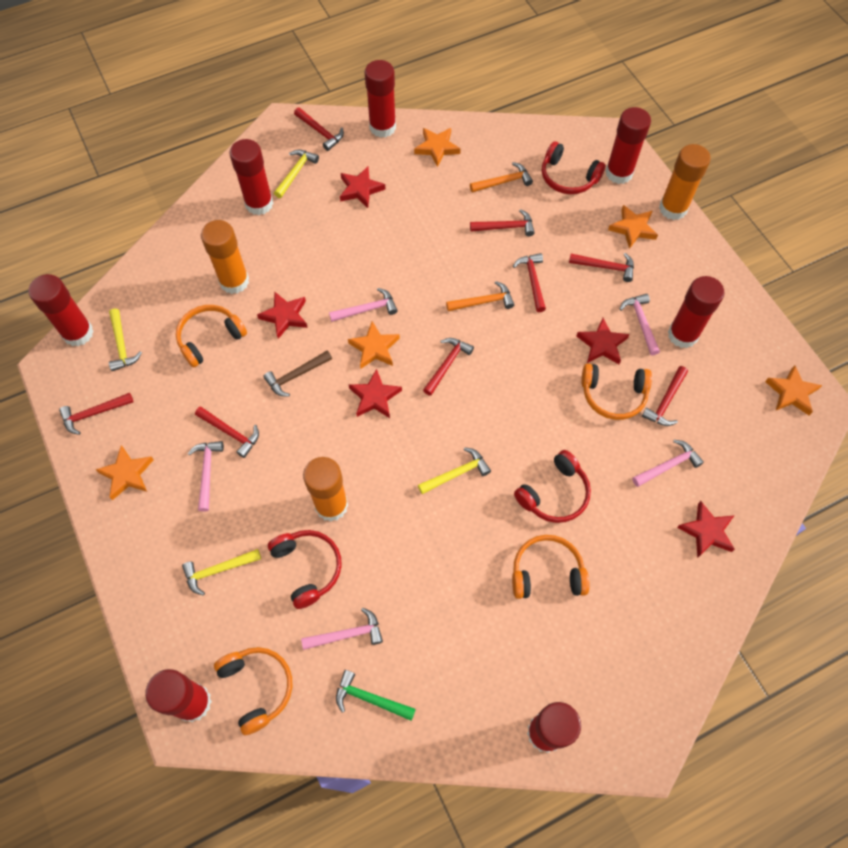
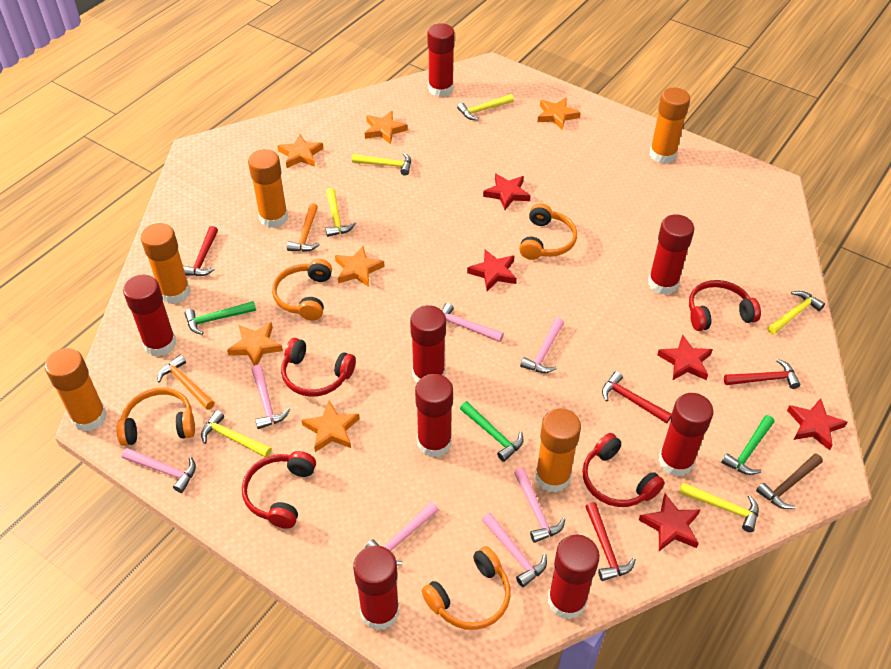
green hammer: [336,670,416,721] = 1 -> [184,301,256,335] [460,401,524,462] [721,415,775,475] = 3
orange glue stick: [201,220,249,294] [303,457,348,521] [659,144,711,220] = 3 -> [45,348,107,432] [141,223,191,304] [248,149,288,228] [535,408,581,493] [649,88,690,164] = 5
orange star: [96,446,154,500] [348,321,400,369] [414,128,461,167] [608,205,658,249] [765,365,822,415] = 5 -> [227,322,283,365] [277,134,323,168] [301,401,360,452] [335,246,385,287] [365,111,408,144] [537,98,581,130] = 6
pink hammer: [188,441,224,512] [301,608,383,650] [329,288,398,322] [619,294,660,356] [632,440,704,487] = 5 -> [122,448,196,493] [251,365,290,429] [365,502,439,565] [442,303,504,342] [482,513,547,587] [514,468,566,543] [520,318,564,373] = 7
red glue stick: [29,274,94,346] [145,669,212,722] [229,139,274,215] [365,60,396,138] [527,702,581,753] [605,107,651,184] [668,276,724,348] = 7 -> [123,274,177,357] [353,545,399,630] [410,305,446,383] [415,374,453,457] [427,23,455,97] [548,534,600,619] [648,214,694,295] [658,393,714,477] = 8
red hammer: [59,393,134,435] [195,406,259,458] [294,107,344,151] [423,338,474,396] [470,209,535,236] [513,253,546,312] [569,253,634,282] [642,366,688,426] = 8 -> [183,226,218,276] [585,502,636,581] [602,371,671,424] [724,359,800,389] = 4
red headphones: [268,530,342,609] [514,450,591,523] [542,141,605,194] = 3 -> [242,451,316,529] [281,338,356,397] [582,433,665,507] [689,280,761,331] = 4
yellow hammer: [109,309,142,371] [182,549,261,596] [274,150,319,198] [418,447,491,494] = 4 -> [201,410,272,457] [325,188,356,237] [352,153,411,176] [457,94,514,120] [679,482,759,532] [767,291,825,335] = 6

